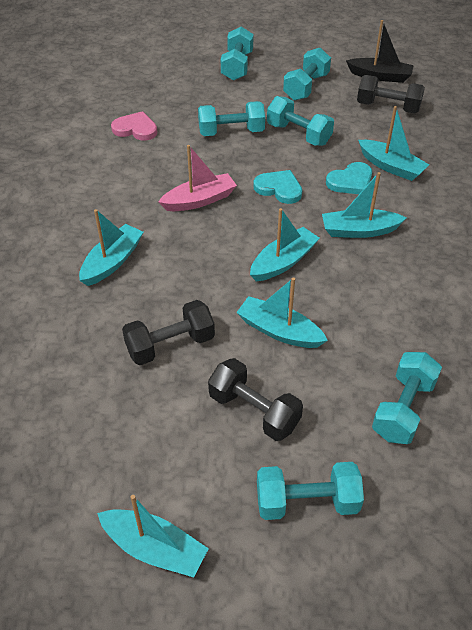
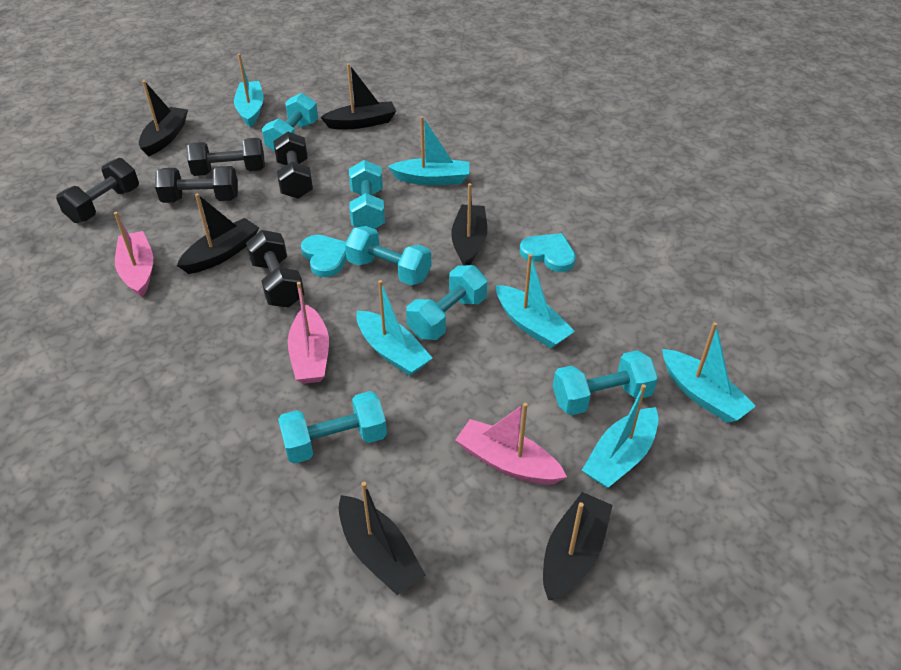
black boat: [346,20,414,83] = 1 -> [139,80,188,156] [177,194,259,274] [320,63,396,129] [339,482,426,595] [451,183,487,265] [543,492,613,600] = 6
black dumbbell: [122,300,215,365] [208,358,303,441] [357,75,425,113] = 3 -> [56,158,139,223] [155,166,238,203] [187,138,265,176] [246,230,305,308] [273,132,313,199] = 5
pink boat: [158,145,237,211] = 1 -> [114,212,153,297] [288,282,329,384] [455,403,567,485] = 3
pink heart: [111,111,157,141] = 1 -> none = 0

